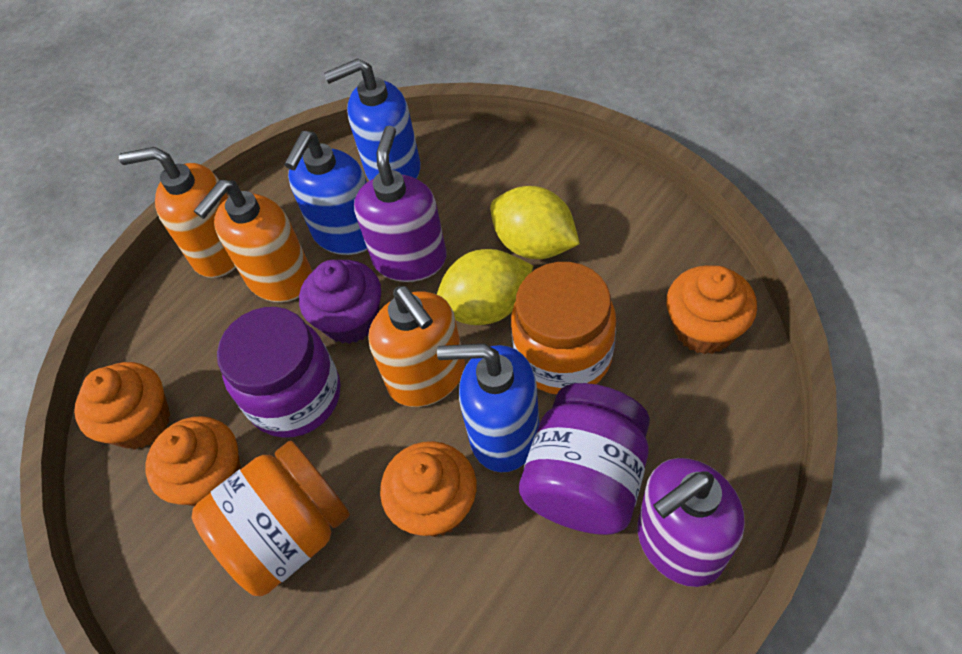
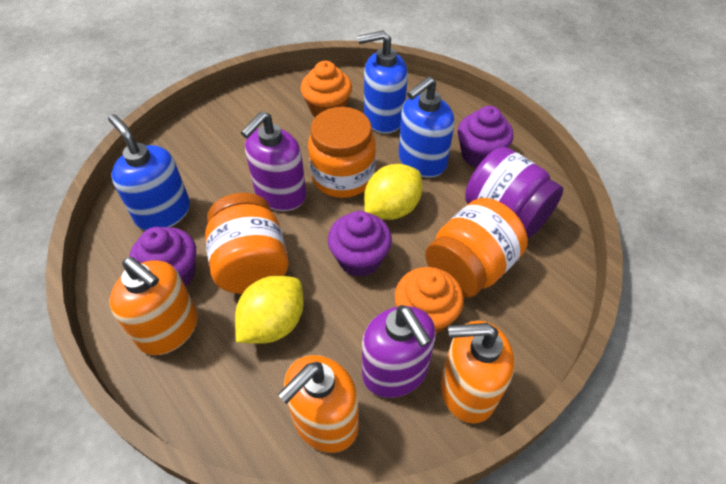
orange cupcake: [74,362,170,449] [145,416,241,506] [380,441,476,537] [666,265,757,354] = 4 -> [301,61,352,117] [395,267,464,334] = 2
orange jar: [192,441,350,596] [511,262,616,395] = 2 -> [205,193,288,294] [308,107,376,198] [425,198,528,298] = 3
purple cupcake: [299,260,381,344] = 1 -> [129,227,196,287] [328,211,392,277] [458,106,513,167] = 3
purple jar: [217,307,341,438] [519,383,650,535] = 2 -> [465,147,563,238] = 1

